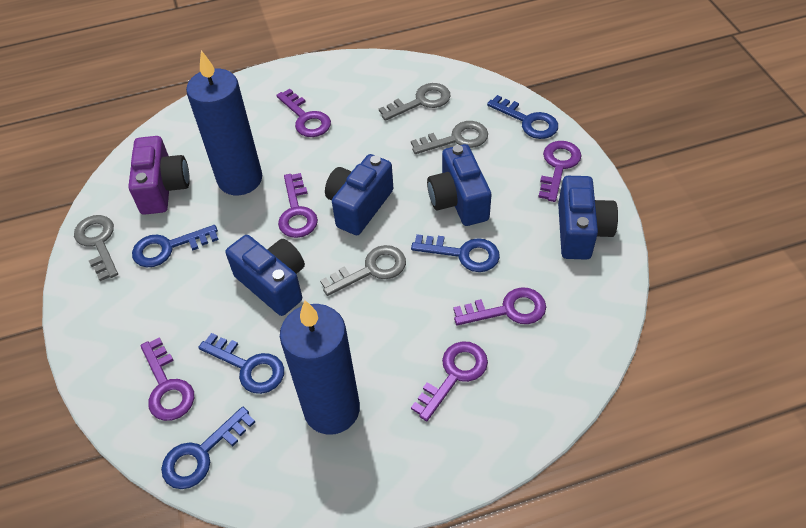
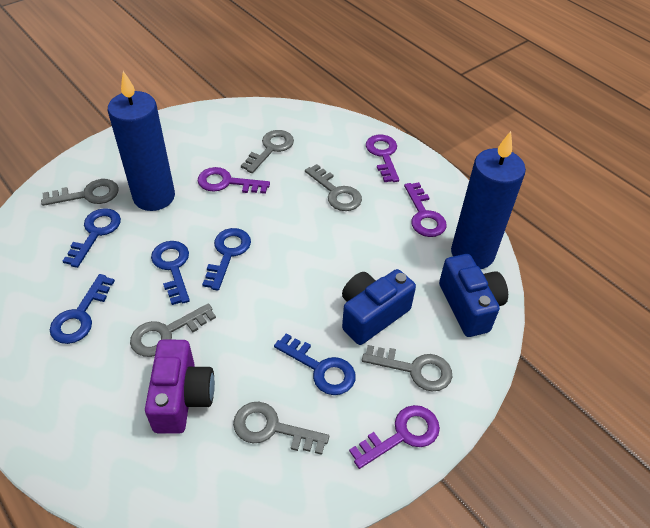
blue camera: [226,235,305,316] [325,154,393,235] [427,144,491,226] [558,176,618,260] = 4 -> [342,269,416,345] [439,254,508,337] = 2
grey key: [74,215,118,281] [320,245,406,296] [379,83,451,121] [411,121,488,154] = 4 -> [41,179,119,206] [130,303,216,357] [233,402,329,455] [241,130,294,173] [305,164,362,211] [362,345,452,391] = 6
purple key: [140,337,194,421] [276,89,331,137] [278,173,318,238] [411,341,488,421] [453,287,546,325] [538,141,581,202] = 6 -> [198,167,270,194] [349,405,440,469] [366,135,399,182] [404,182,447,237] = 4

